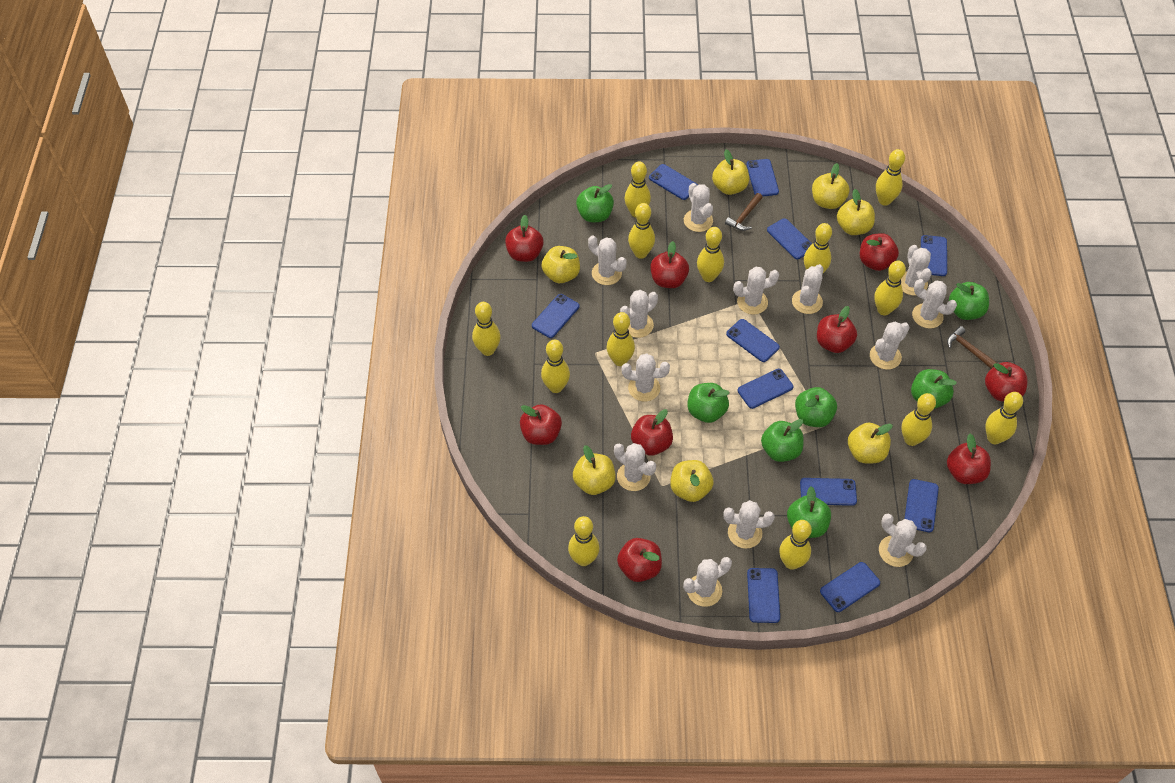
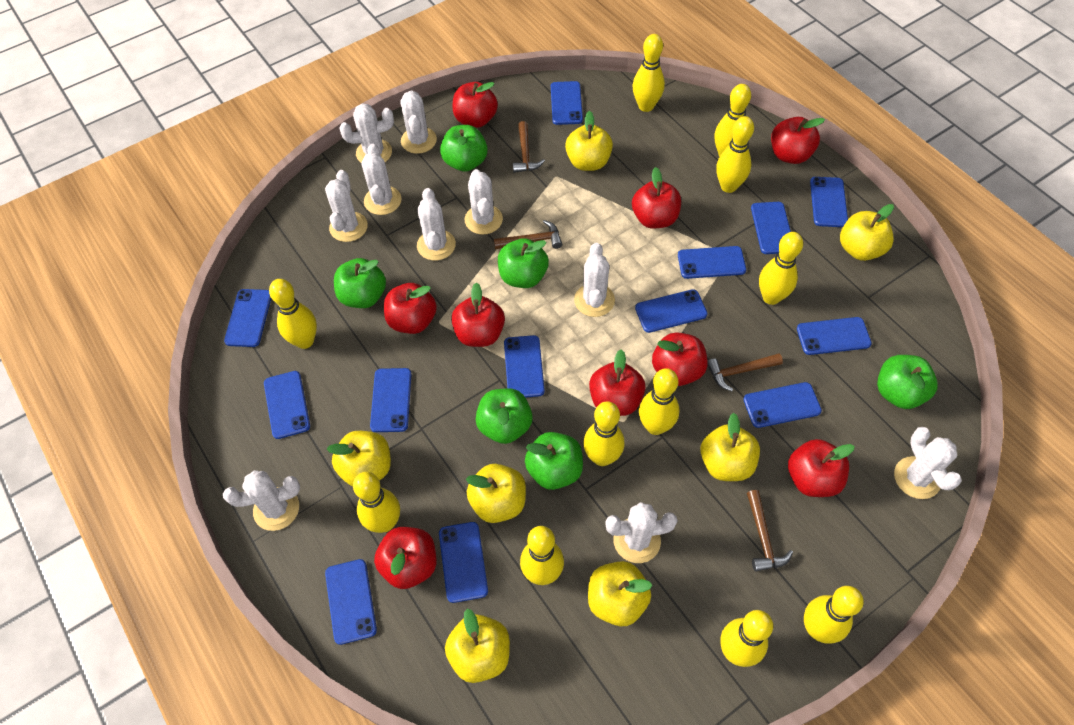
blue phone: [532,294,579,338] [649,164,698,200] [726,319,780,362] [738,369,793,409] [746,159,779,196] [747,568,780,623] [767,218,812,259] [800,478,857,506] [820,562,880,612] [904,479,939,532] [921,235,947,276] = 11 -> [224,289,271,347] [264,371,310,439] [325,559,377,645] [370,368,411,432] [439,522,488,603] [504,335,545,398] [551,81,583,125] [635,289,708,333] [678,246,746,279] [743,382,822,428] [751,202,791,254] [797,317,872,355] [810,177,848,227] = 13
brown hammer: [725,193,763,231] [947,326,997,369] = 2 -> [494,220,562,249] [513,121,545,173] [707,354,783,391] [747,490,793,572] = 4
green apple: [576,184,614,222] [687,383,730,423] [761,419,803,462] [787,486,831,538] [795,387,837,427] [911,369,957,409] [949,282,989,320] = 7 -> [334,258,386,308] [440,125,488,172] [475,388,533,444] [498,238,549,288] [525,432,583,490] [877,355,938,409] = 6
white cactus: [588,235,627,285] [614,443,656,491] [620,290,658,338] [622,353,670,402] [683,557,732,607] [684,183,713,232] [723,500,775,549] [733,267,779,315] [792,264,824,314] [870,322,910,370] [879,514,927,567] [901,245,932,296] [912,279,957,328] = 13 -> [223,470,300,531] [325,170,368,242] [339,103,394,162] [361,144,401,215] [401,90,437,154] [417,188,456,261] [465,169,503,235] [574,243,615,317] [605,502,677,563] [894,427,962,499] = 10
yellow bowling pin: [472,302,501,356] [541,339,570,393] [568,516,600,566] [606,312,635,366] [624,161,651,217] [628,203,655,259] [697,227,724,282] [779,520,812,570] [804,223,832,273] [874,261,906,316] [876,149,905,206] [901,393,936,446] [985,392,1023,444] = 13 -> [269,279,317,349] [353,472,400,533] [520,526,564,585] [583,401,624,466] [633,34,665,112] [639,368,679,435] [715,84,751,157] [716,116,754,193] [720,610,773,667] [759,232,803,305] [804,586,864,644] = 11

